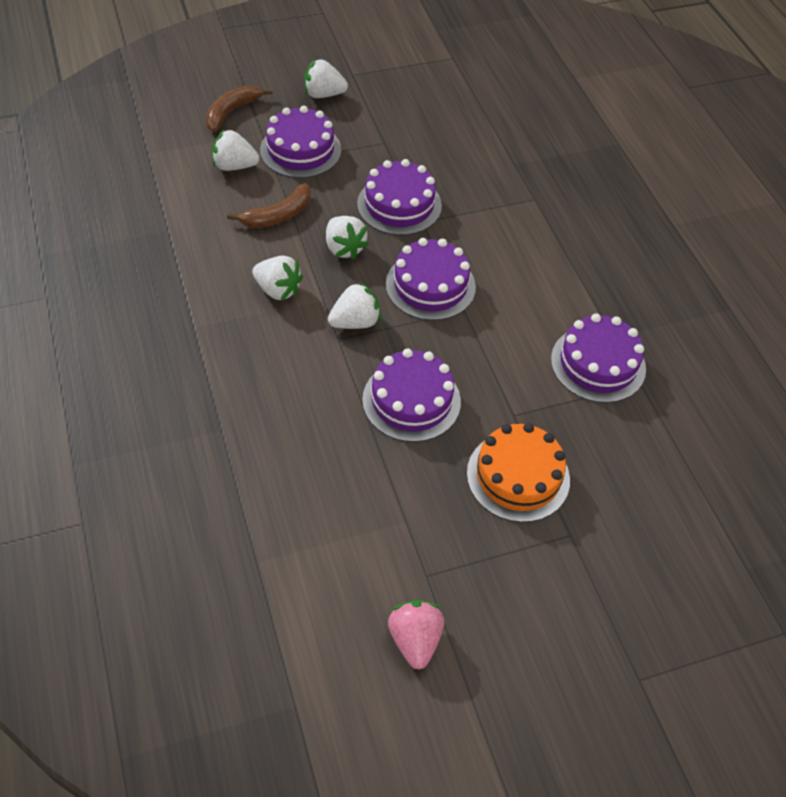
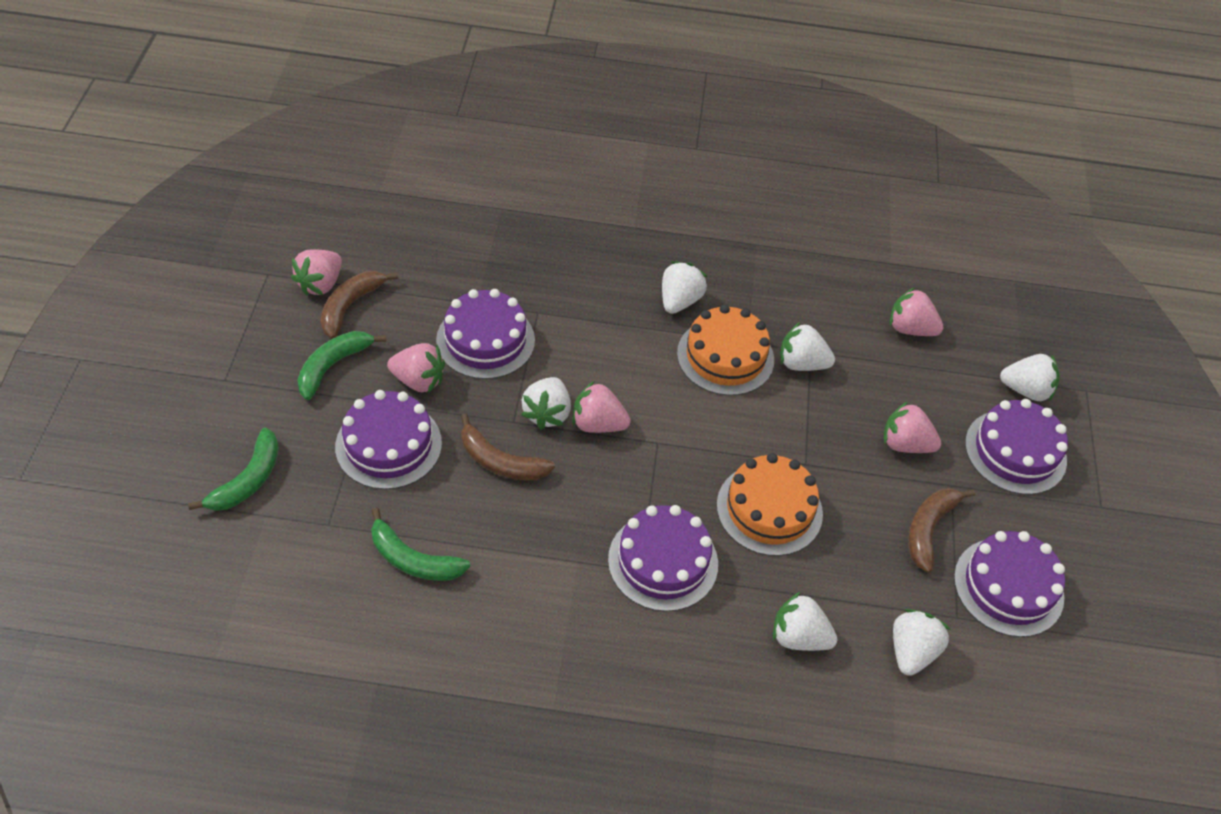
brown banana: [206,85,273,132] [227,183,311,228] = 2 -> [321,271,398,339] [461,414,555,480] [908,488,975,572] = 3
green banana: none = 0 -> [188,428,279,511] [297,331,386,400] [371,508,470,581] = 3
orange cake: [467,423,570,522] = 1 -> [677,304,774,396] [717,453,823,556] = 2
pink strawberry: [388,600,444,669] = 1 -> [291,250,342,296] [387,343,445,393] [572,381,631,433] [884,402,941,453] [890,287,944,336] = 5
white strawberry: [212,129,260,171] [252,256,303,301] [304,59,348,98] [326,216,369,260] [328,282,381,329] = 5 -> [521,377,571,430] [662,261,707,314] [773,592,837,651] [780,322,835,371] [893,609,951,676] [1000,354,1060,402] = 6

